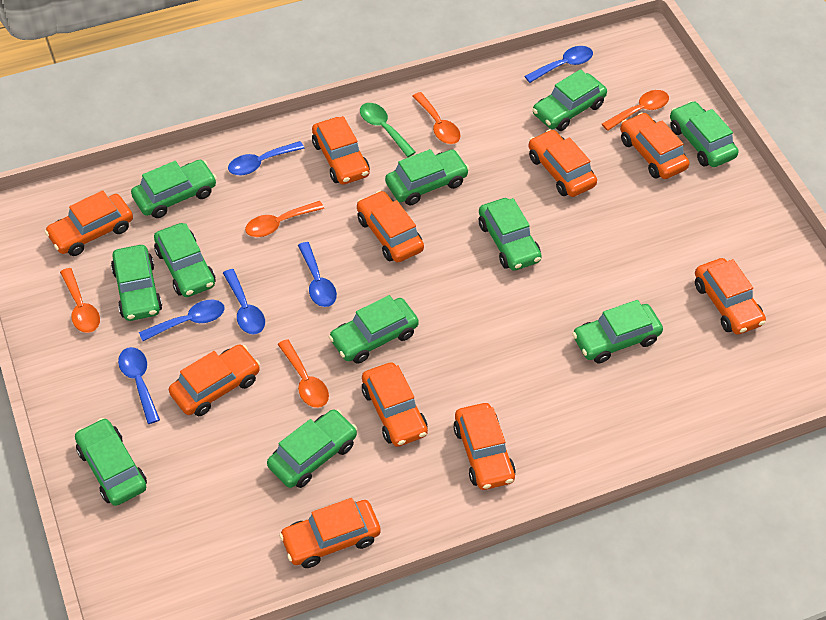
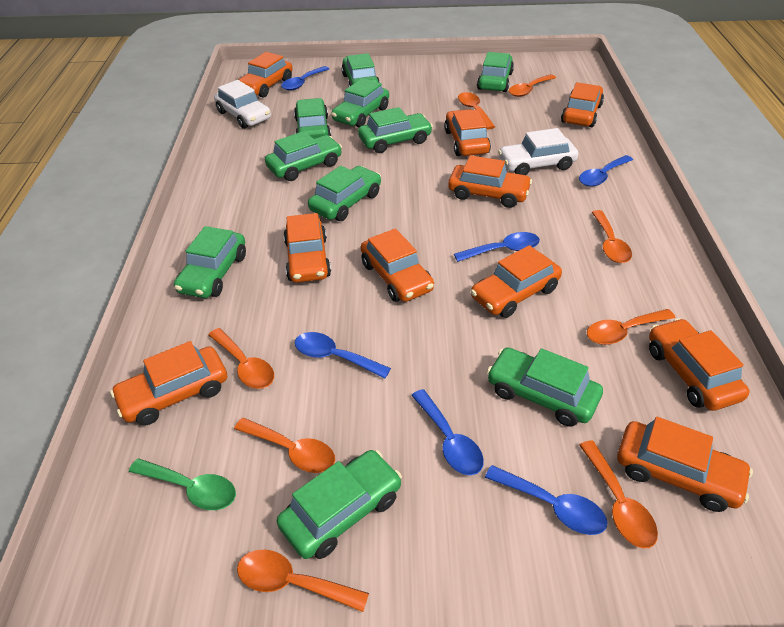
green car: [75,418,147,506] [111,245,163,321] [131,160,217,218] [154,223,215,297] [267,409,357,488] [329,295,419,364] [385,149,469,205] [479,198,542,271] [532,69,607,131] [572,300,663,364] [670,101,738,167] = 11 -> [174,226,246,298] [265,131,342,181] [277,450,402,559] [294,98,331,139] [308,166,381,221] [331,78,389,127] [342,53,380,87] [358,107,433,153] [477,52,514,92] [487,347,603,427] = 10
orange spoon: [60,268,100,333] [245,201,324,237] [278,339,329,408] [413,92,461,144] [602,90,669,131] = 5 -> [208,328,274,389] [234,418,335,473] [237,550,369,612] [458,92,495,129] [509,74,556,97] [579,440,658,548] [587,309,675,345] [592,210,632,263] = 8
white car: none = 0 -> [214,80,271,129] [498,128,578,175] = 2

